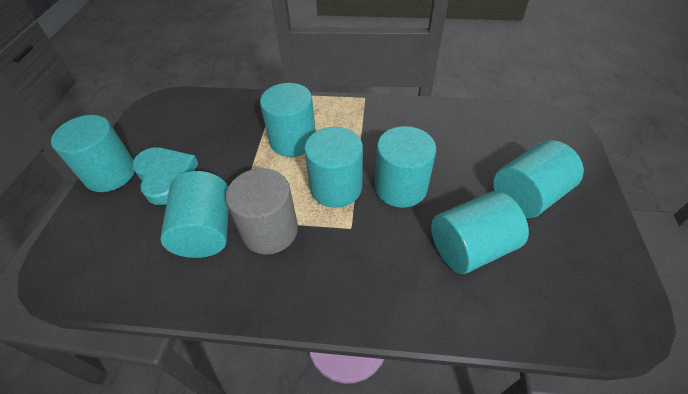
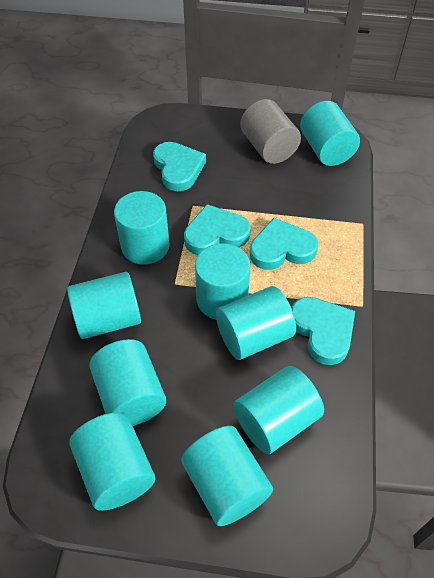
turquoise cylinder: [51,115,135,192] [160,171,229,258] [260,83,316,157] [304,127,363,208] [375,126,436,208] [431,191,529,274] [493,140,584,218] = 7 -> [67,272,141,339] [69,412,155,511] [89,339,166,426] [114,191,170,265] [181,426,273,526] [195,243,251,320] [216,286,296,360] [233,366,324,454] [300,101,360,166] = 9
turquoise heart: [132,148,198,205] = 1 -> [153,142,206,191] [184,204,251,255] [250,218,318,270] [291,297,355,365] = 4

